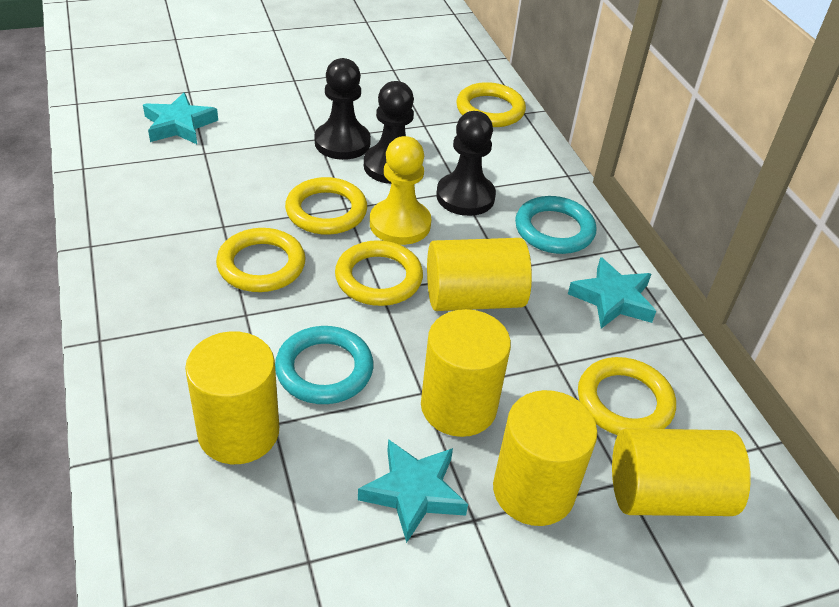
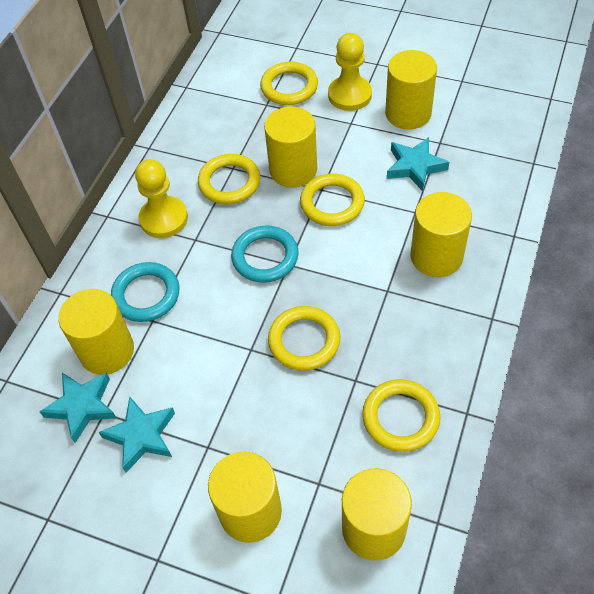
black pawn: [315,58,371,160] [364,81,414,184] [436,111,496,216] = 3 -> none = 0
yellow cylinder: [185,332,279,464] [421,309,511,437] [427,238,532,311] [493,390,597,526] [612,428,751,516] = 5 -> [58,289,134,375] [208,452,282,543] [264,106,317,188] [342,468,412,561] [385,50,437,129] [410,192,472,277] = 6
yellow pawn: [370,136,431,245] = 1 -> [135,159,188,238] [328,33,372,111] = 2

